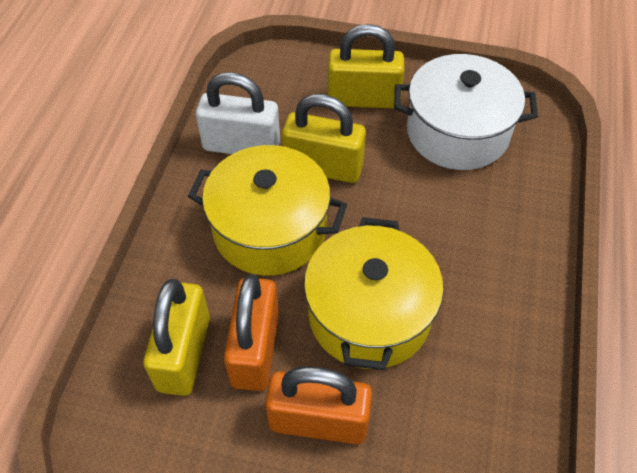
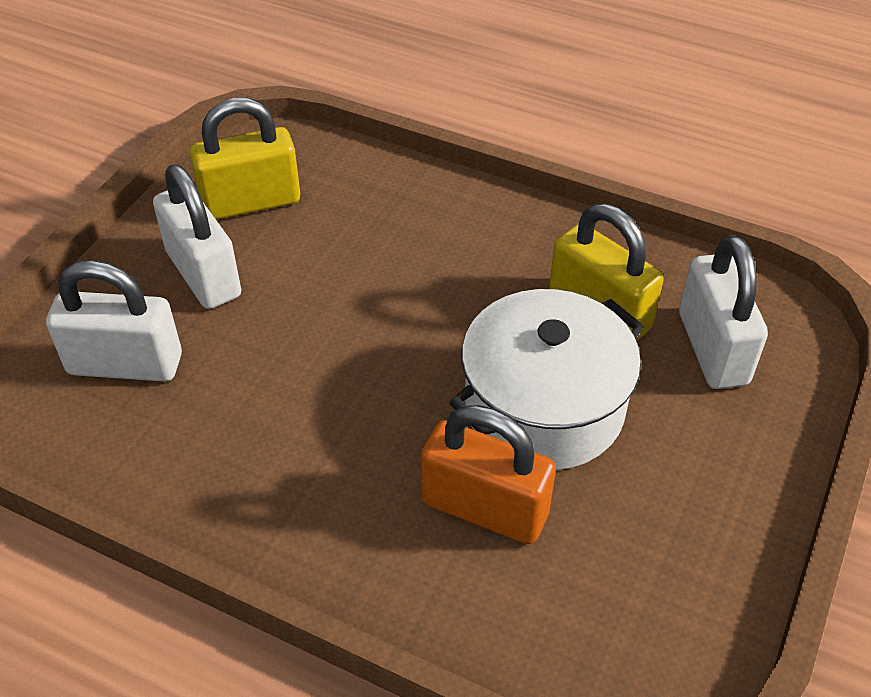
orange padlock: [224,274,279,391] [265,366,372,444] = 2 -> [421,405,556,544] = 1
white padlock: [196,72,280,154] = 1 -> [46,260,182,382] [153,164,241,309] [679,235,768,389] = 3
yellow padlock: [143,279,210,396] [282,94,366,183] [328,24,404,109] = 3 -> [189,98,300,220] [549,204,664,342] = 2
yellow pot: [188,145,347,276] [304,217,444,370] = 2 -> none = 0

